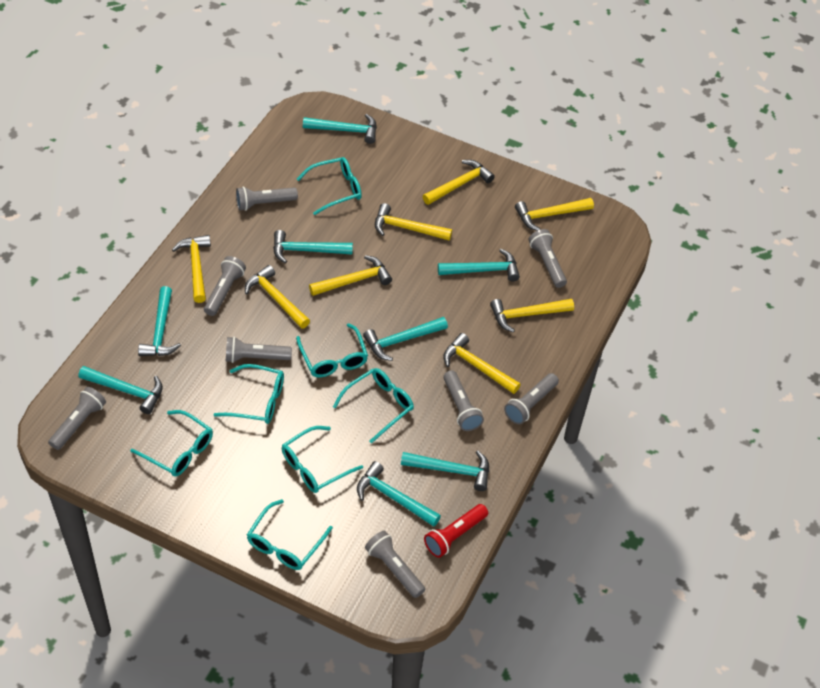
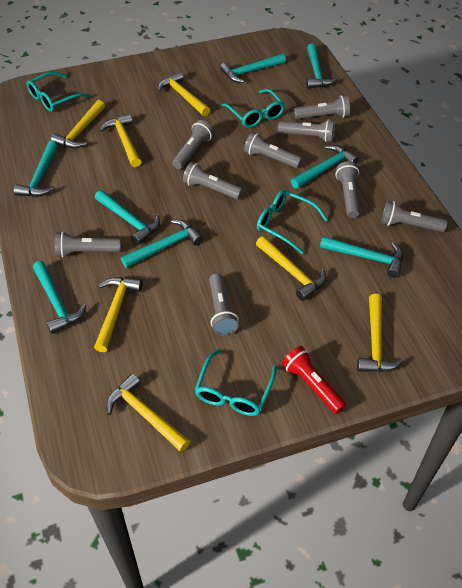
grey flashlight: [48,387,106,450] [204,256,246,316] [226,337,292,363] [236,187,298,211] [365,531,425,598] [443,370,484,431] [504,373,559,425] [529,229,567,288] = 8 -> [55,231,121,257] [172,120,214,169] [183,162,243,199] [209,273,239,336] [244,132,302,168] [278,119,335,142] [294,95,350,119] [335,161,360,218] [381,201,447,232] = 9
turquoise glasses: [130,410,213,477] [214,364,284,424] [247,499,333,570] [282,426,363,493] [296,323,368,377] [297,157,362,215] [333,368,414,444] = 7 -> [26,72,91,112] [195,349,277,416] [222,89,285,128] [257,190,328,254] = 4
yellow hammer: [172,235,211,303] [245,265,310,329] [309,255,392,296] [375,203,452,241] [423,160,495,205] [443,333,521,394] [490,299,574,332] [515,198,594,231] = 8 -> [51,100,105,149] [94,277,142,352] [100,114,141,167] [106,373,190,452] [158,71,210,116] [256,236,326,301] [357,294,403,372] = 7

